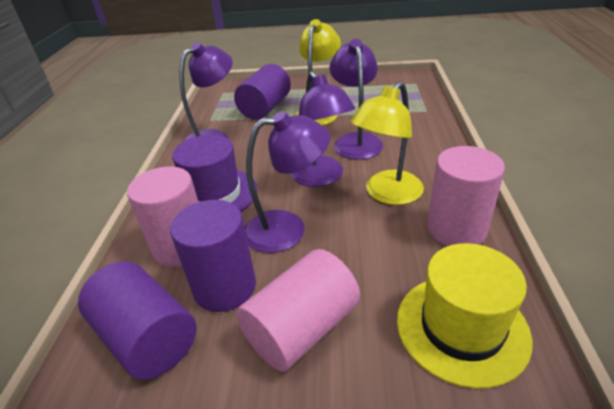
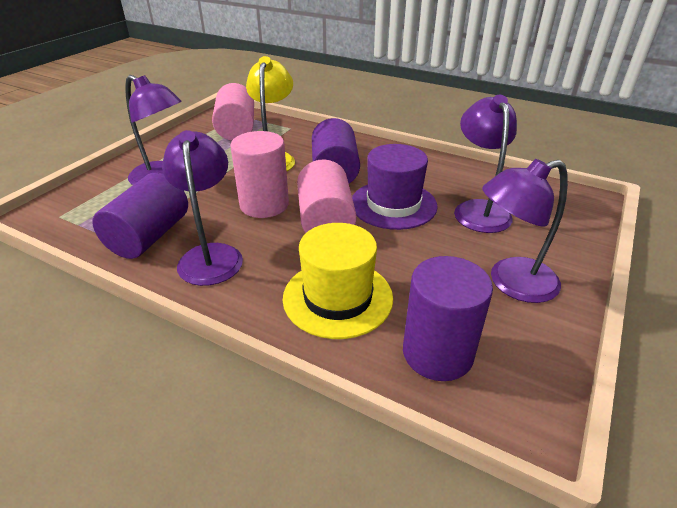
yellow lamp: [295,19,341,126] [350,81,424,205] = 2 -> [246,56,295,171] = 1

